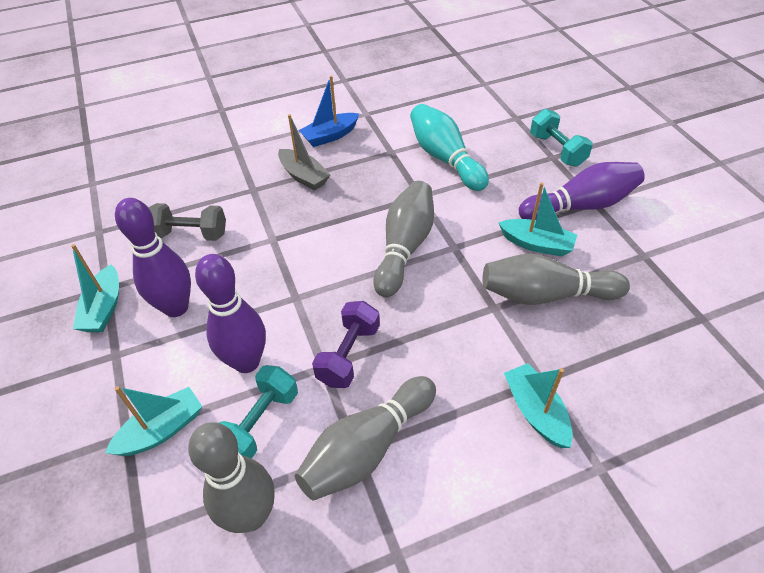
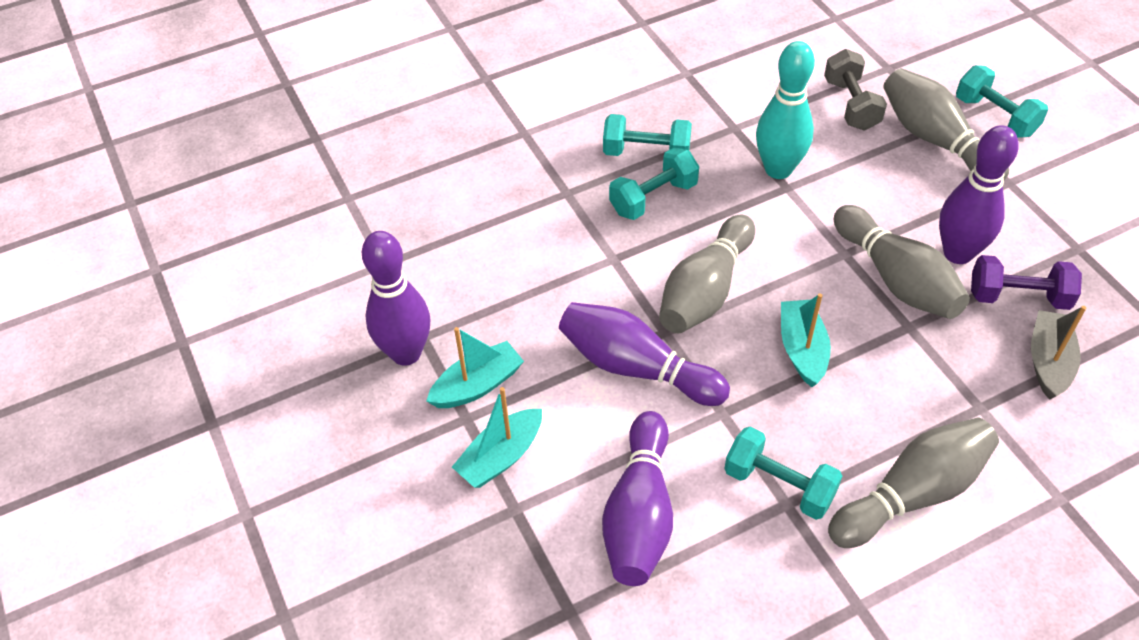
blue boat: [299,76,359,147] = 1 -> none = 0
purple bowling pin: [115,198,191,317] [195,254,266,373] [519,162,645,220] = 3 -> [362,231,431,366] [559,302,730,406] [602,411,673,586] [939,125,1019,264] = 4
turquoise boat: [71,244,119,332] [105,386,202,456] [498,182,577,256] [504,363,573,448] = 4 -> [426,327,524,408] [452,387,542,488] [781,293,831,387] = 3
turquoise dumbbell: [219,365,298,459] [530,109,593,167] = 2 -> [603,114,692,156] [609,147,699,220] [724,427,842,520] [956,65,1048,138] = 4

